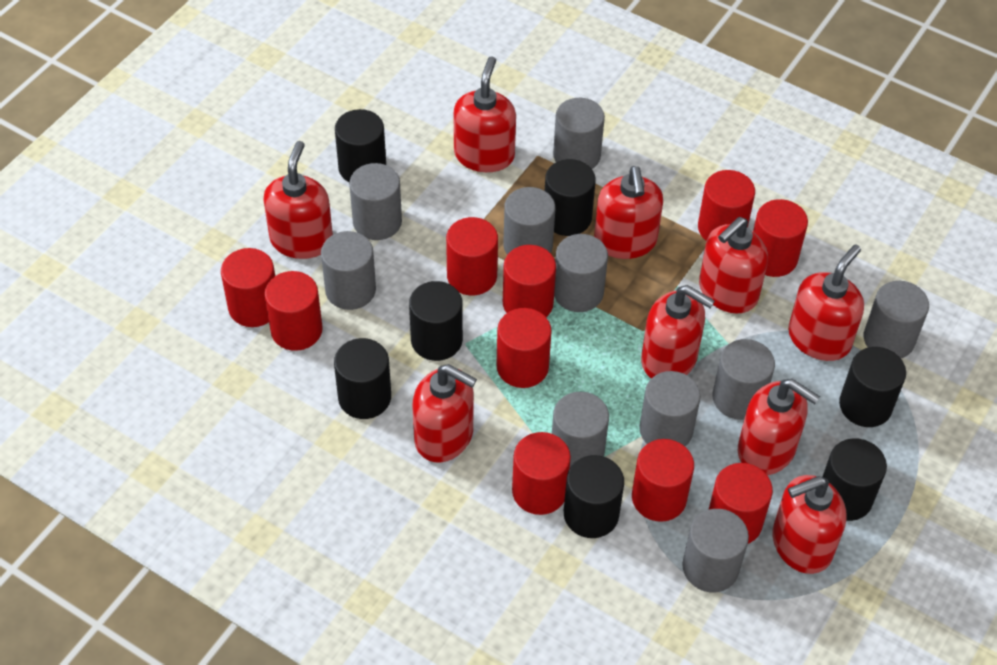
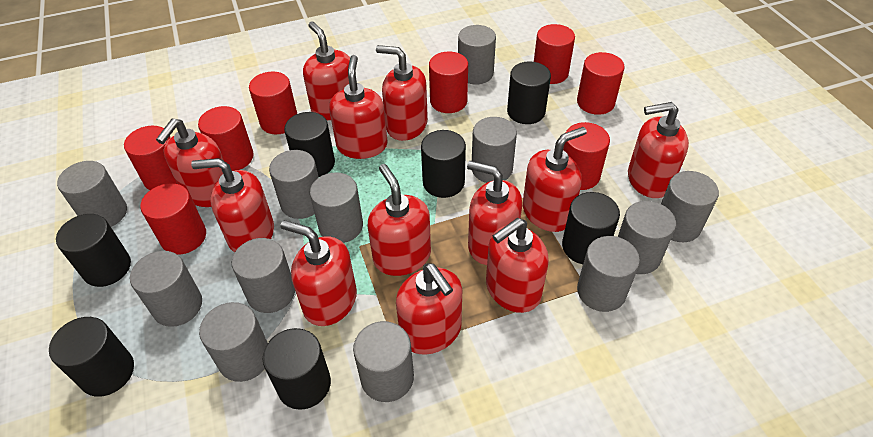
grey cylinder: [321,231,376,310] [349,163,402,240] [503,187,555,255] [552,392,609,467] [553,98,605,169] [554,234,608,312] [639,371,701,446] [682,509,749,592] [712,339,775,420] [864,281,929,358] = 10 -> [57,161,127,227] [130,251,202,327] [199,302,268,382] [232,238,295,313] [269,150,319,219] [310,172,363,243] [353,321,414,402] [458,25,496,84] [472,117,517,183] [577,236,640,312] [618,201,676,274] [661,171,719,242] = 12
red cylinder: [221,248,275,327] [265,271,323,351] [446,217,498,295] [496,308,552,388] [503,245,556,317] [512,432,571,515] [632,439,694,522] [698,170,755,241] [709,463,773,544] [753,199,808,277] = 10 -> [124,126,177,190] [140,183,206,255] [198,106,254,171] [249,71,297,134] [429,52,468,113] [534,24,575,84] [563,122,610,190] [577,52,625,115] = 8
red soap dispenser: [263,141,333,259] [412,364,477,463] [454,56,516,172] [594,166,663,259] [641,285,715,379] [699,217,768,313] [738,379,820,475] [772,475,846,574] [788,244,864,361] = 9 -> [156,119,224,207] [191,158,274,252] [280,220,357,326] [303,21,350,120] [329,55,388,159] [368,164,431,276] [376,45,428,141] [396,263,462,355] [467,161,522,265] [486,218,549,313] [523,127,587,232] [628,102,689,198] = 12

